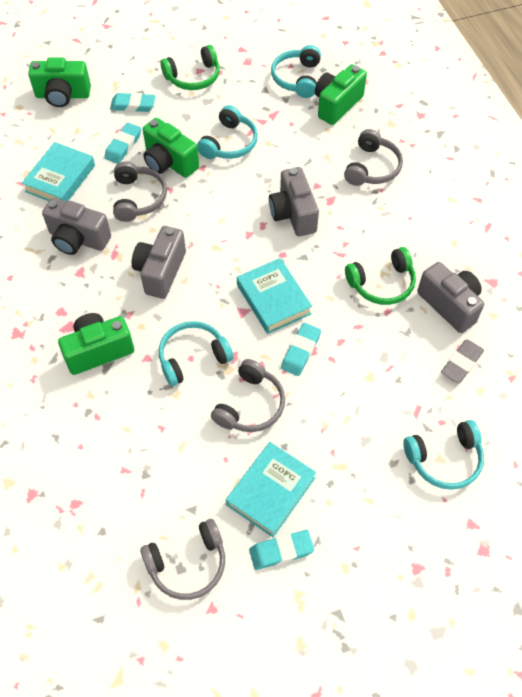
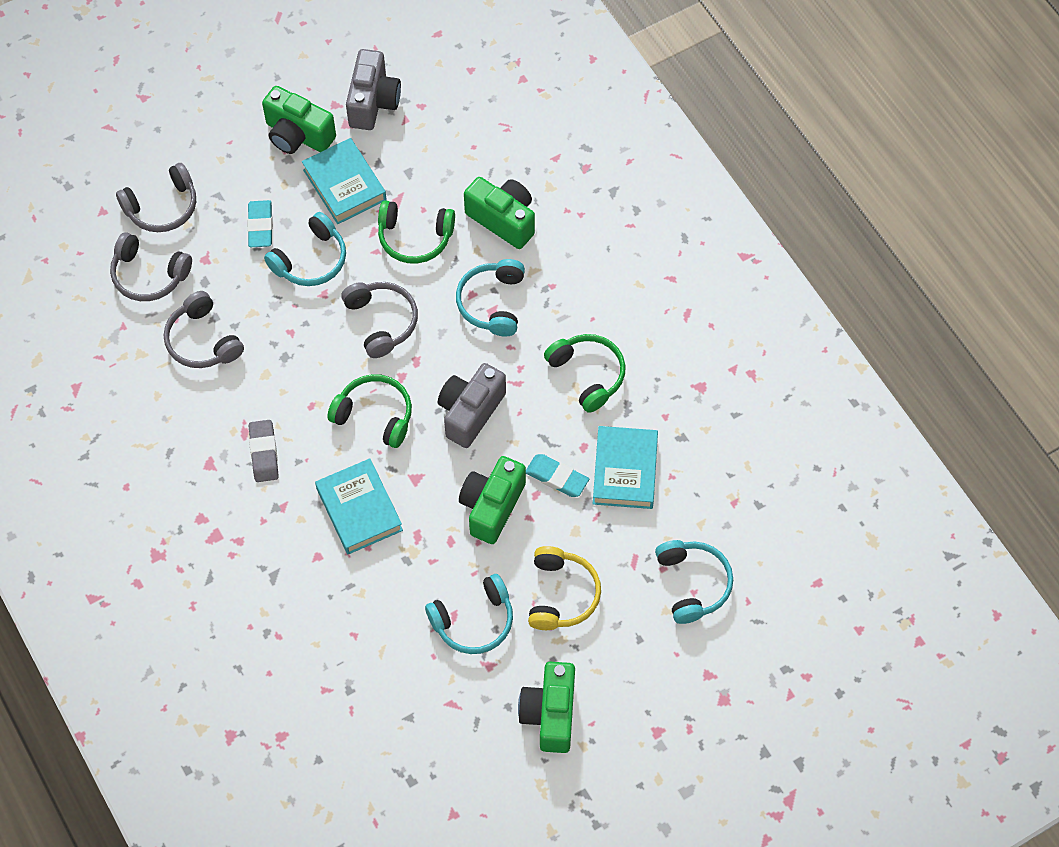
green headphones: [160,45,220,90] [345,247,416,305] = 2 -> [327,374,412,448] [378,200,455,264] [544,334,626,413] = 3
grey camera: [42,197,111,255] [132,226,186,299] [269,167,319,236] [417,262,484,333] = 4 -> [346,49,401,130] [438,363,506,448] = 2
turquoise eraser: [104,123,141,164] [110,93,155,112] [249,530,314,570] [281,323,321,376] = 4 -> [247,200,273,247] [526,454,589,497] = 2
yellow headphones: none = 0 -> [528,546,601,630] = 1

